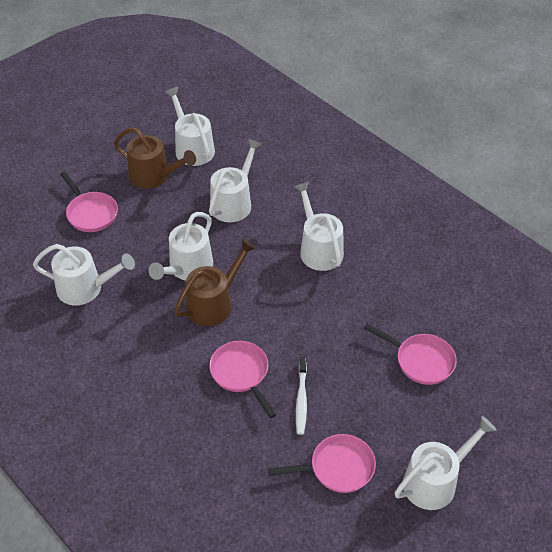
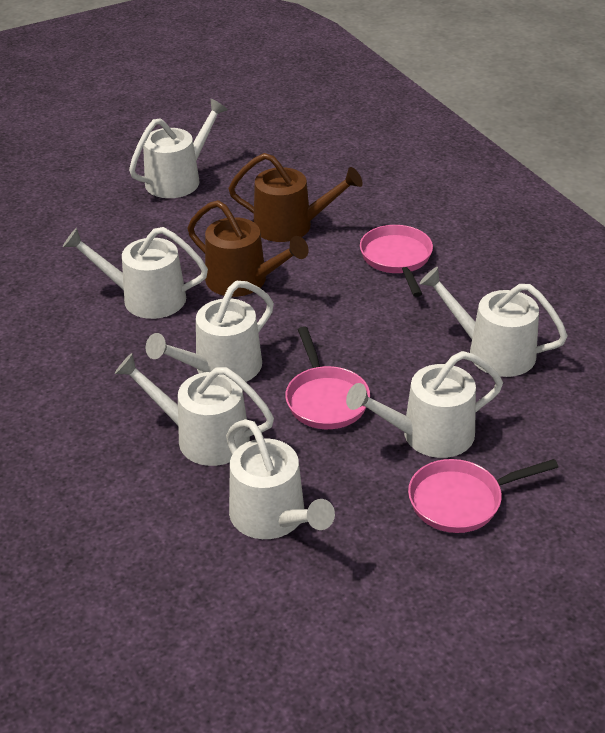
pink pan: [60,171,118,232] [209,341,276,418] [268,434,376,493] [364,324,457,385] = 4 -> [285,326,370,429] [360,225,433,297] [408,459,558,533] = 3
white toothbrush: [296,357,307,435] = 1 -> none = 0
white watering can: [33,244,135,305] [149,212,213,281] [165,87,215,166] [209,139,262,222] [294,182,344,271] [395,416,497,510] = 6 -> [63,227,208,319] [115,353,274,466] [129,99,228,198] [146,281,274,382] [226,419,335,539] [346,351,503,458] [419,267,568,377] = 7

